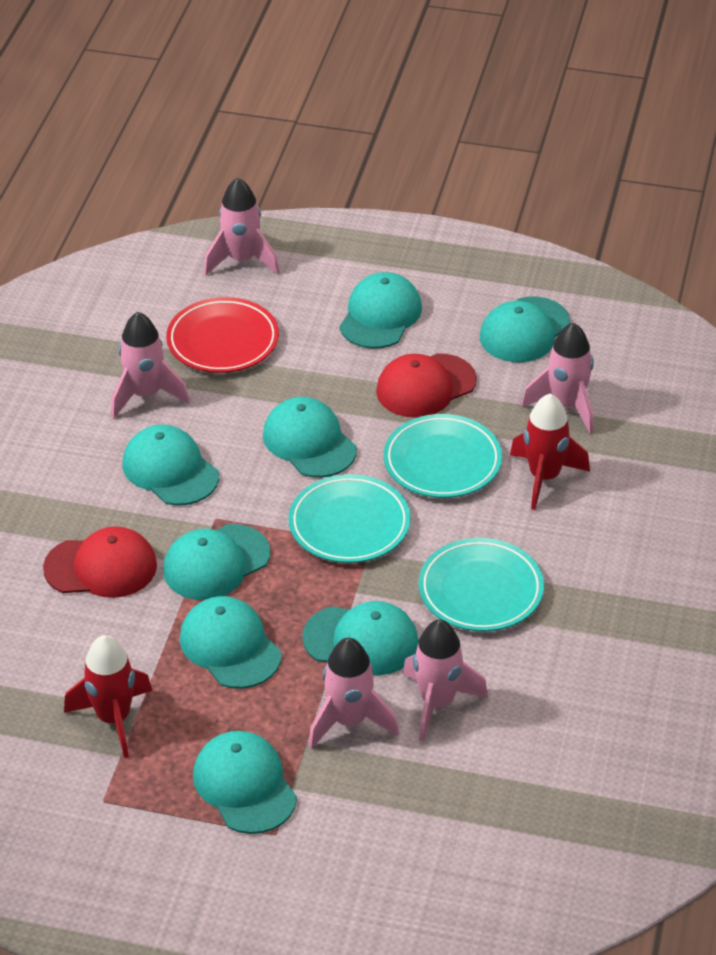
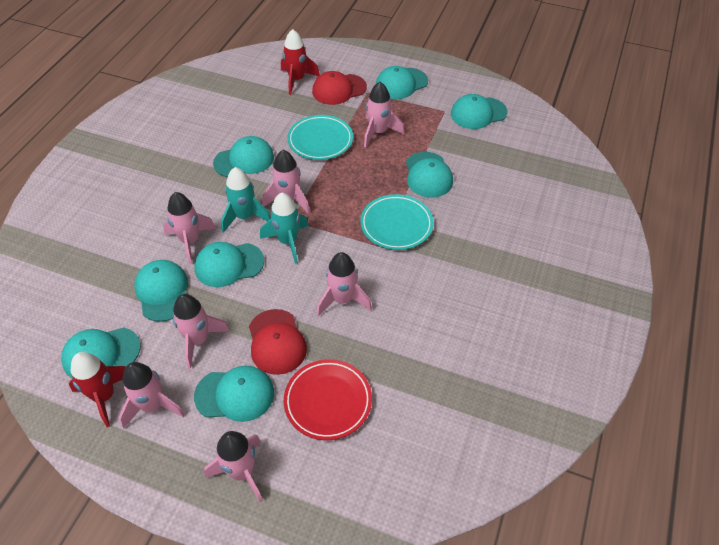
pink rocket: [111,312,189,419] [204,178,279,275] [308,638,399,749] [403,619,488,742] [522,322,594,434] = 5 -> [119,362,185,429] [163,192,216,264] [173,294,230,369] [204,431,263,503] [262,150,310,214] [317,252,372,316] [364,82,404,148] = 7
turquoise plate: [288,474,411,563] [383,414,502,498] [418,538,544,632] = 3 -> [287,115,353,160] [360,194,434,250] = 2
turquoise rocket: none = 0 -> [221,167,271,233] [260,193,309,264] = 2

